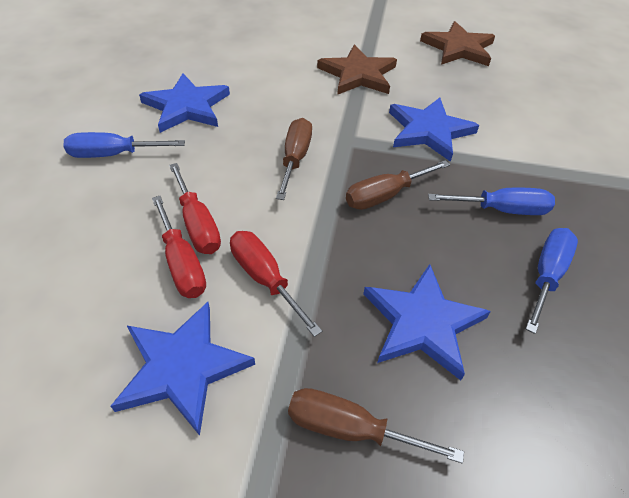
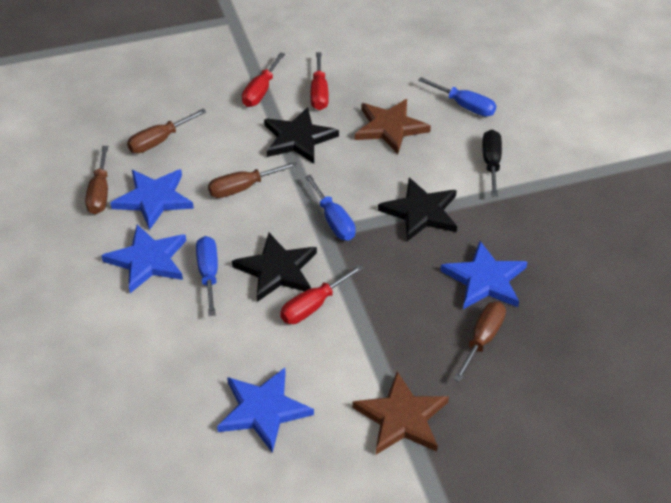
black screwdriver: none = 0 -> [482,130,502,197] = 1
black star: none = 0 -> [232,233,317,302] [264,107,339,164] [378,178,457,241] = 3
brown screwdriver: [276,118,312,200] [288,388,464,464] [346,160,450,210] = 3 -> [85,146,108,214] [127,109,207,153] [208,161,298,198] [453,302,506,382] = 4

